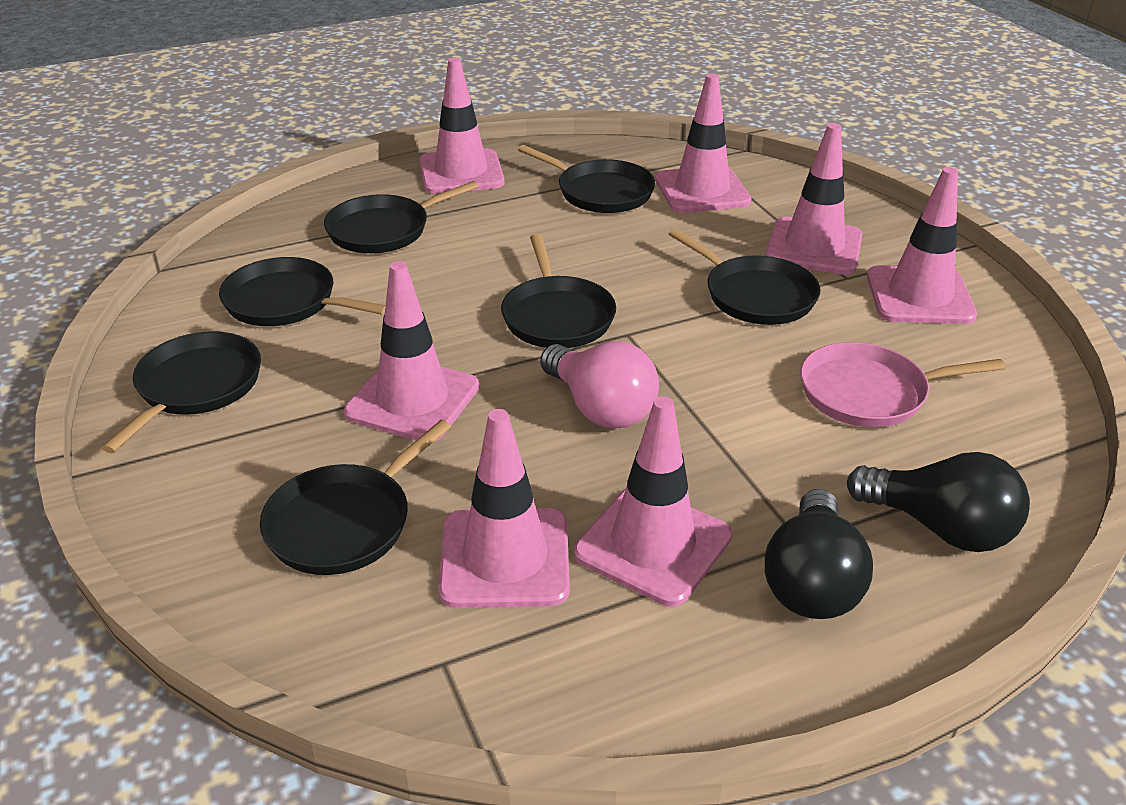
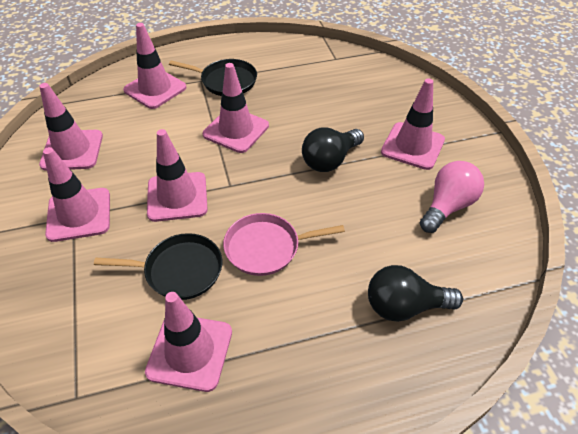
black pan: [101,331,261,453] [219,257,386,326] [260,420,451,575] [324,181,478,253] [501,234,616,348] [518,145,655,213] [669,229,821,325] = 7 -> [94,233,222,300] [169,59,257,96] = 2

